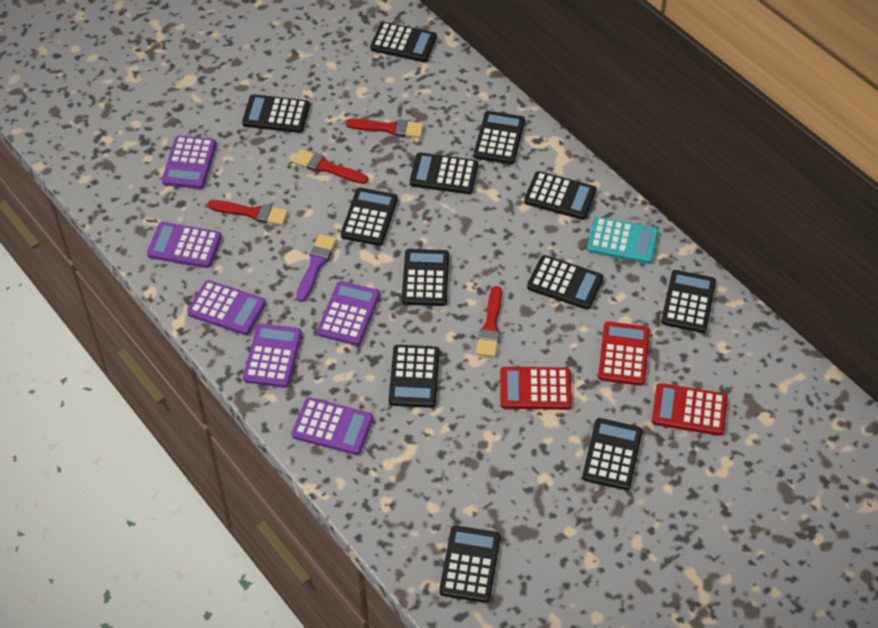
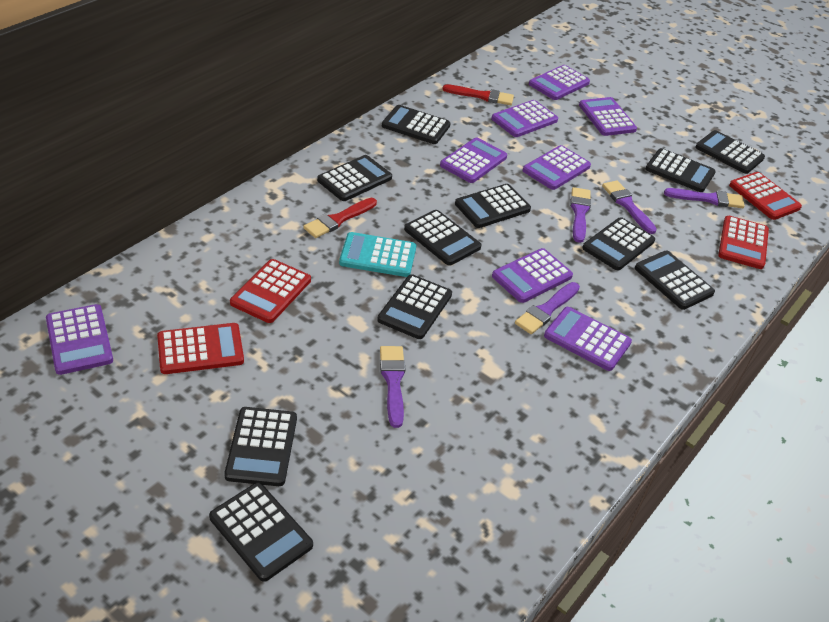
black calculator: [242,94,310,133] [341,188,398,246] [370,22,437,62] [389,345,440,408] [402,249,449,306] [410,152,478,194] [439,526,501,603] [474,111,525,164] [524,171,597,220] [527,255,604,310] [582,418,643,490] [661,270,716,333] = 12 -> [209,482,313,582] [224,407,297,486] [317,155,392,201] [377,274,452,339] [382,105,450,144] [404,210,482,266] [455,184,531,228] [582,217,655,270] [635,251,715,310] [646,148,716,192] [695,130,765,174] = 11
purple brush: [296,234,337,302] = 1 -> [380,346,406,428] [515,282,580,334] [570,187,591,243] [602,180,657,234] [664,188,745,208] = 5
purple calculator: [147,222,222,268] [162,136,216,189] [187,280,266,335] [243,323,302,388] [292,397,373,455] [317,281,380,345] = 6 -> [46,304,113,375] [440,137,507,183] [491,100,558,137] [492,248,573,303] [523,145,591,190] [529,65,590,100] [544,307,632,371] [579,97,637,136] = 8
red brush: [208,200,288,225] [293,149,368,184] [346,119,424,138] [476,286,502,357] = 4 -> [303,198,377,238] [442,84,514,105] = 2
red calculator: [500,367,572,410] [598,321,650,386] [652,383,728,436] = 3 -> [157,323,244,374] [230,259,311,323] [718,216,769,269] [729,172,802,220] = 4

